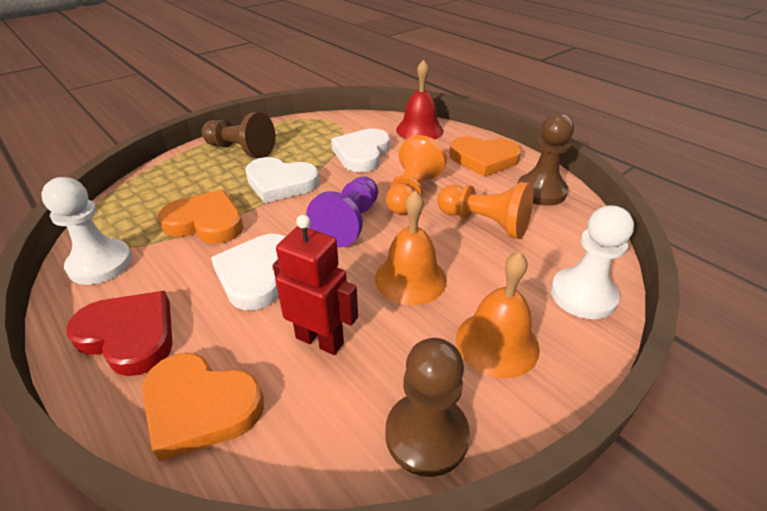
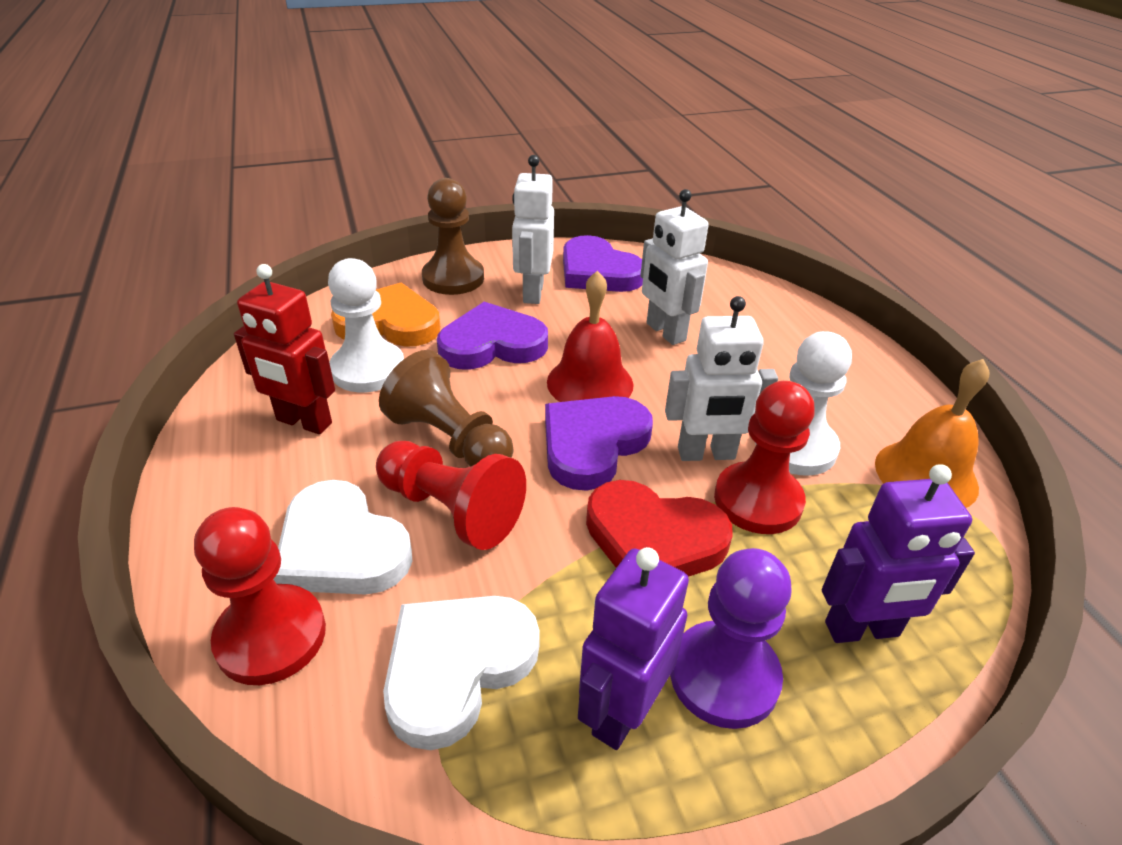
brown pawn: [201,112,275,159] [385,338,470,477] [518,113,574,206] = 3 -> [379,350,514,467] [422,178,484,295] = 2
orange bell: [375,190,447,305] [456,252,540,378] = 2 -> [875,359,990,508] = 1
orange heart: [142,353,264,462] [158,190,244,244] [449,136,522,177] = 3 -> [331,283,440,347] = 1
orange pawn: [386,135,447,214] [437,182,533,239] = 2 -> none = 0
purple heart: none = 0 -> [437,302,548,370] [545,396,653,491] [563,235,643,292] = 3
purple robot: none = 0 -> [578,547,689,750] [822,464,975,643] = 2
red pawn: none = 0 -> [194,507,326,685] [376,441,526,550] [714,381,815,534] = 3
white heart: [211,234,286,310] [245,157,320,203] [331,129,390,172] = 3 -> [274,480,413,595] [383,596,540,750] = 2
white robot: none = 0 -> [512,155,554,304] [640,189,709,345] [665,296,778,461] = 3

